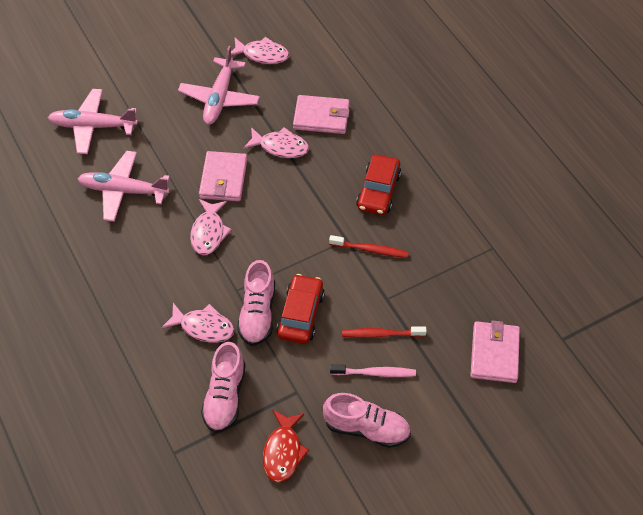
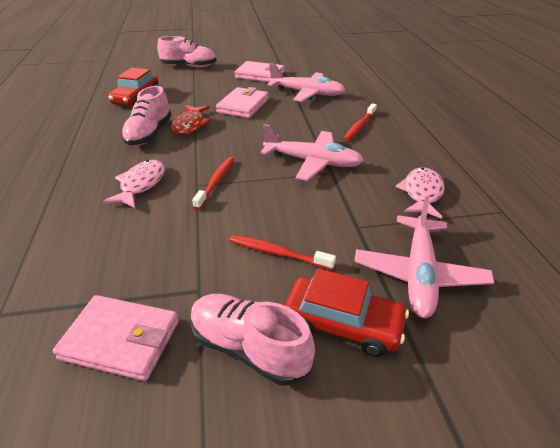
pink fish: [161,303,234,343] [190,199,232,255] [231,37,289,64] [243,127,309,158] = 4 -> [103,160,165,208] [396,168,445,219] = 2
pink toothbrush: [330,365,416,377] = 1 -> none = 0
red toothbrush: [329,235,409,258] [342,326,427,338] = 2 -> [192,157,234,210] [230,235,336,270] [344,103,377,141] = 3

